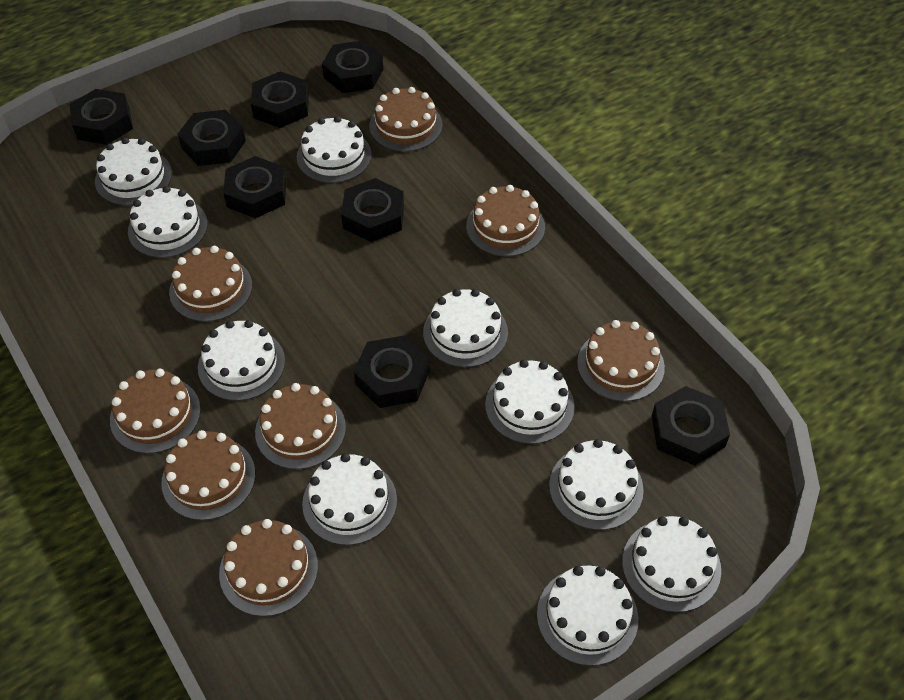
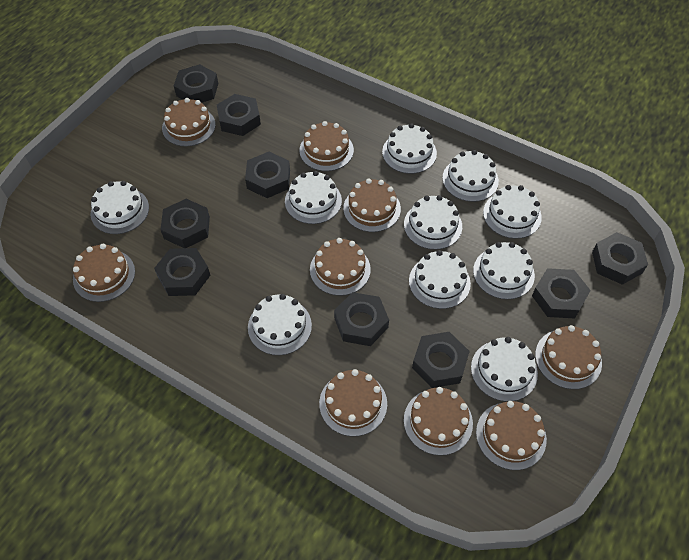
black nut: [69,89,133,145] [178,110,246,166] [223,156,286,218] [251,71,309,128] [322,40,383,93] [341,178,404,242] [354,336,430,408] [652,386,730,466] = 8 -> [154,248,210,296] [160,199,210,248] [174,64,218,103] [217,94,261,136] [245,152,290,198] [334,292,389,346] [412,332,470,388] [532,268,591,318] [592,232,648,285] = 9
brown cake: [110,369,201,454] [161,430,255,520] [169,246,252,322] [219,519,318,617] [255,383,346,470] [369,87,443,152] [466,185,545,257] [577,320,665,402] = 8 -> [73,244,135,302] [162,98,216,146] [299,121,354,171] [310,238,371,296] [319,369,387,436] [343,178,401,232] [404,387,473,456] [476,401,547,470] [535,325,602,389] = 9

